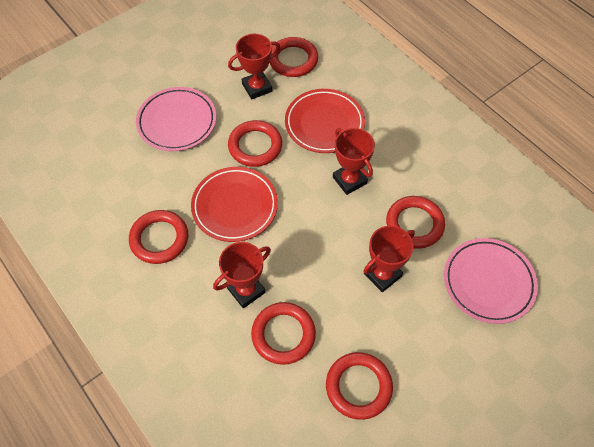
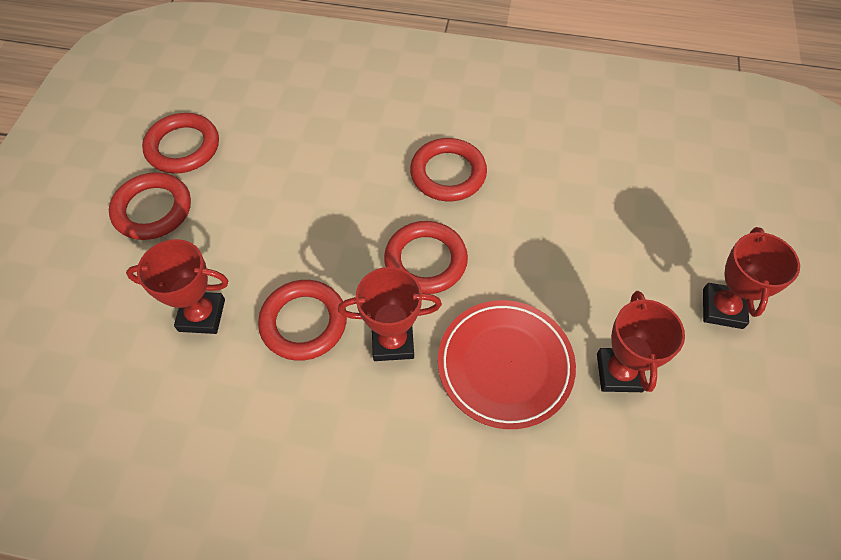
pink plate: [136,87,216,151] [444,238,538,324] = 2 -> none = 0
red plate: [191,167,278,242] [285,89,365,153] = 2 -> [438,300,576,429] = 1
red ring: [129,210,188,264] [228,120,282,167] [251,302,316,365] [270,37,318,77] [326,352,393,420] [386,196,445,249] = 6 -> [109,172,191,240] [142,113,219,174] [258,280,347,361] [384,221,468,294] [410,138,487,201] = 5

